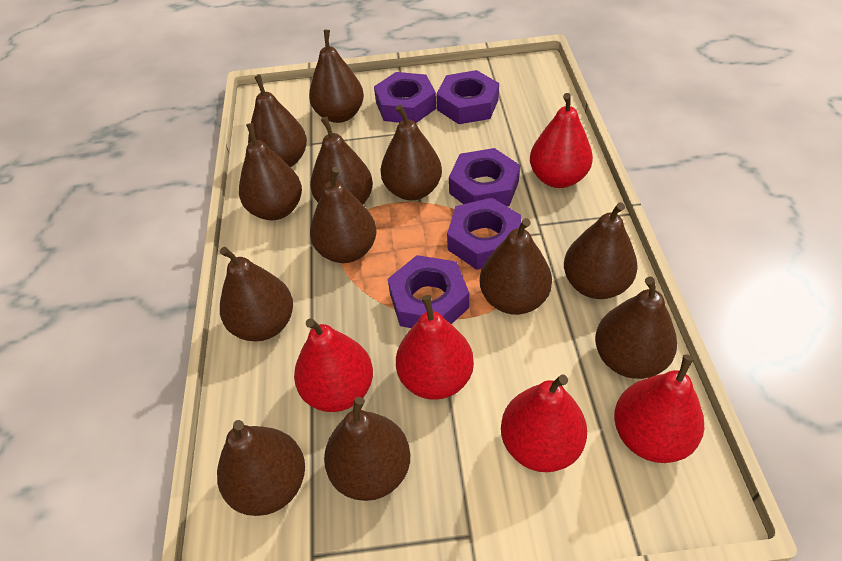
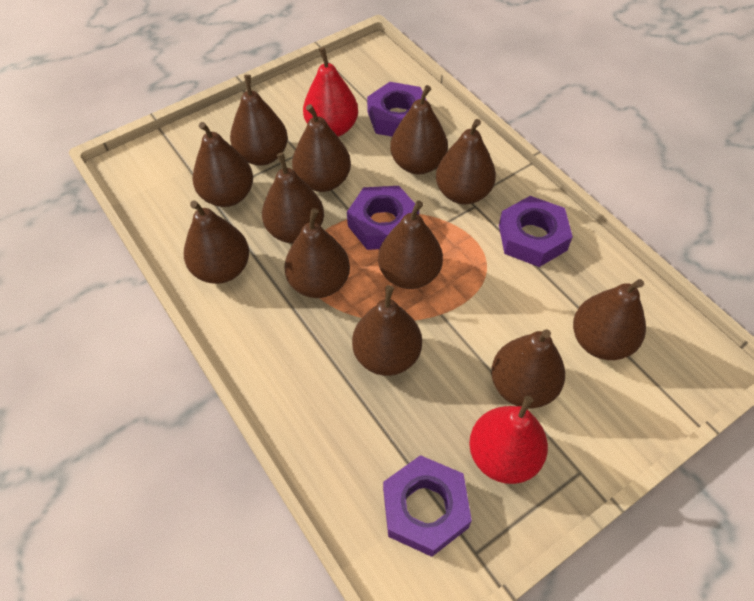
purple nut: [374,72,436,123] [388,255,469,328] [436,70,499,124] [447,197,522,270] [449,148,520,206] = 5 -> [347,186,419,250] [367,82,426,137] [383,455,472,557] [499,196,573,267] = 4
red pear: [294,318,373,412] [396,295,474,400] [501,375,587,472] [530,93,593,188] [614,354,704,463] = 5 -> [303,47,358,137] [469,396,548,484] = 2

